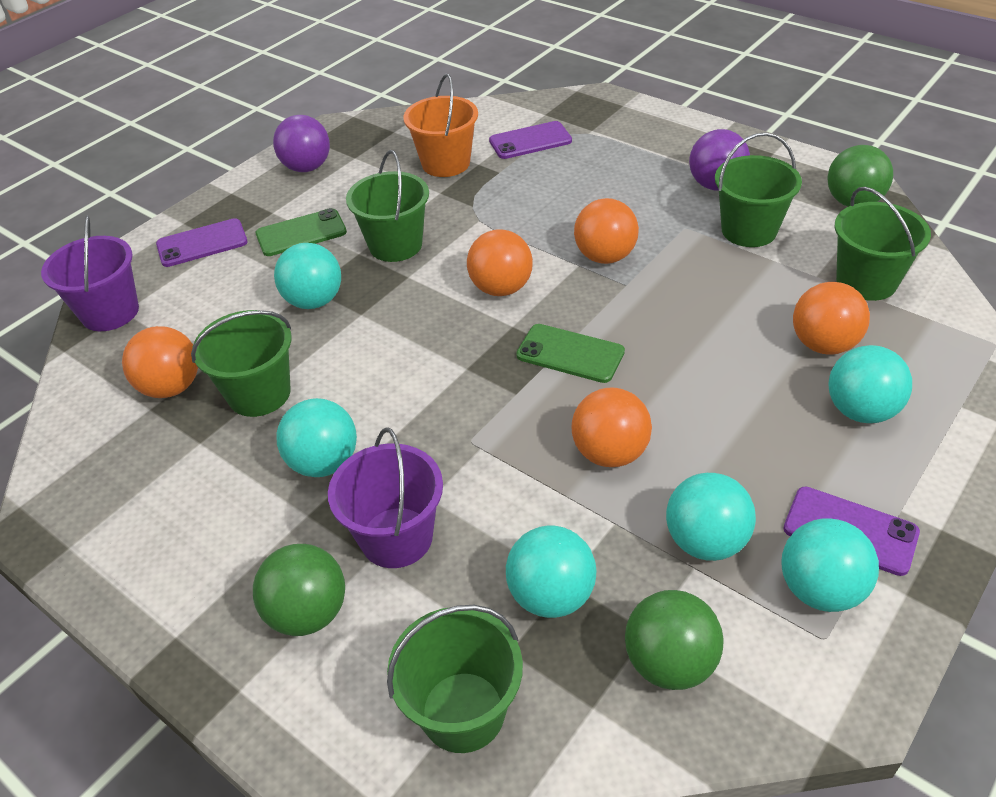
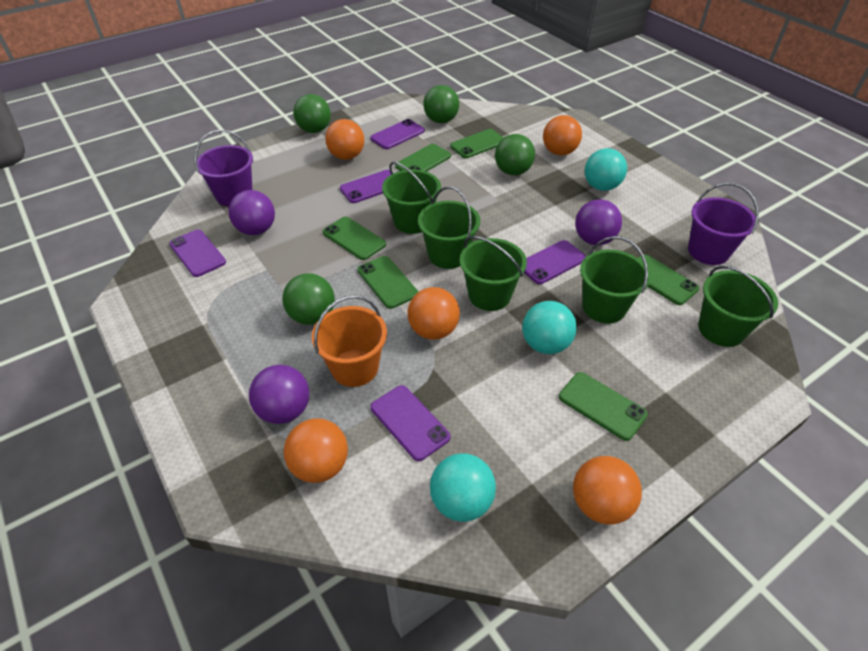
green ball: [253,544,345,636] [625,590,724,690] [827,145,893,207] = 3 -> [282,273,335,325] [293,94,331,133] [423,85,459,123] [495,134,535,175] = 4
green phone: [256,208,347,256] [516,324,625,383] = 2 -> [323,217,386,260] [357,256,418,309] [395,144,451,172] [450,129,504,158] [559,372,648,441] [638,254,699,305] = 6
purple ball: [273,115,330,172] [689,129,750,191] = 2 -> [229,190,275,235] [249,365,309,424] [575,199,622,245] = 3
purple phone: [156,218,248,267] [489,121,572,159] [784,486,920,576] = 3 -> [169,230,226,277] [340,170,391,203] [370,119,425,149] [371,385,451,461] [524,240,586,284] = 5
turquoise ball: [274,243,341,309] [277,398,357,477] [506,525,596,618] [666,473,756,561] [781,518,879,612] [828,345,912,423] = 6 -> [430,453,496,522] [522,301,577,354] [585,148,627,191] = 3

